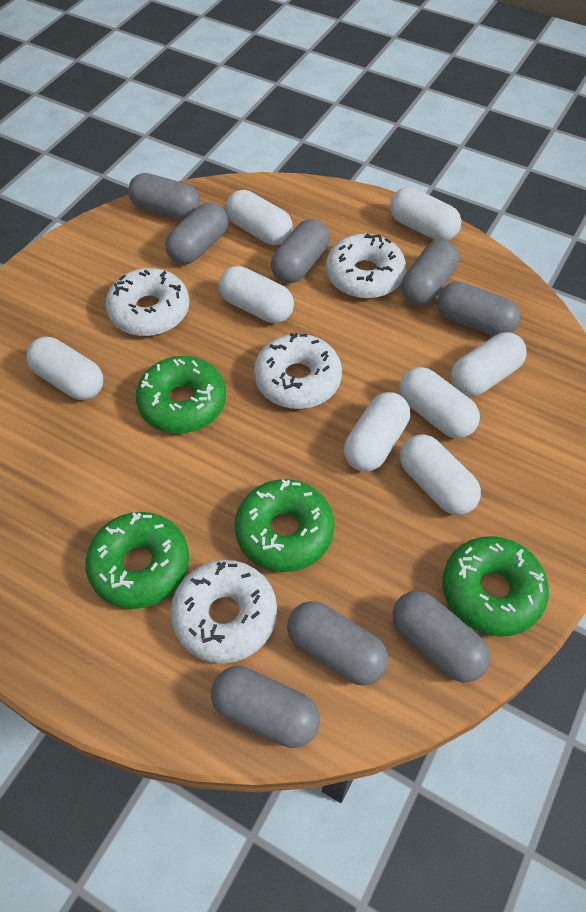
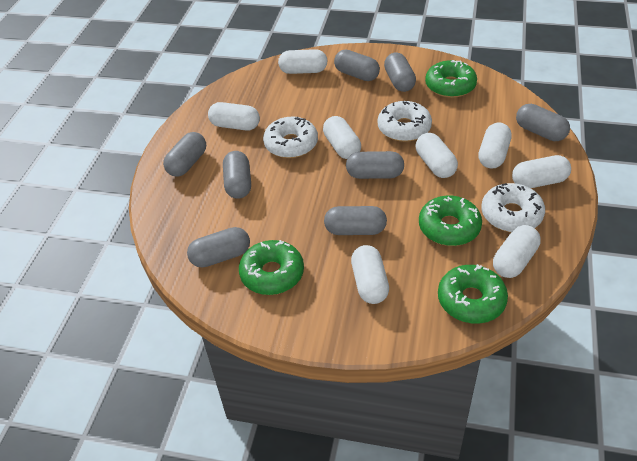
white donut: [105,268,189,336] [170,560,277,664] [254,333,342,409] [326,233,406,299] = 4 -> [263,116,318,158] [377,101,432,142] [481,183,545,232] = 3

